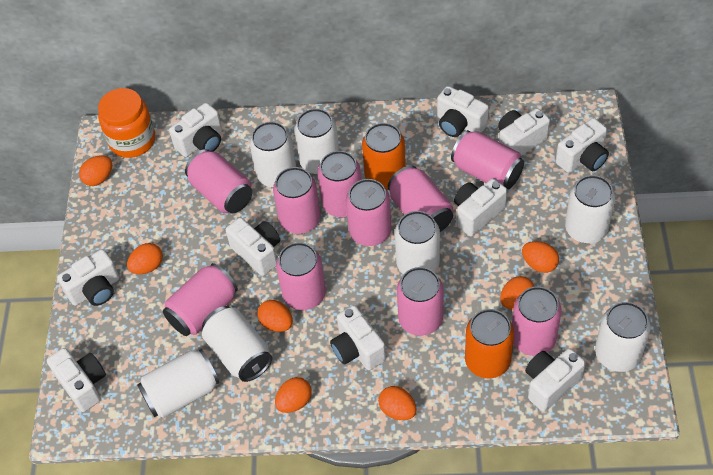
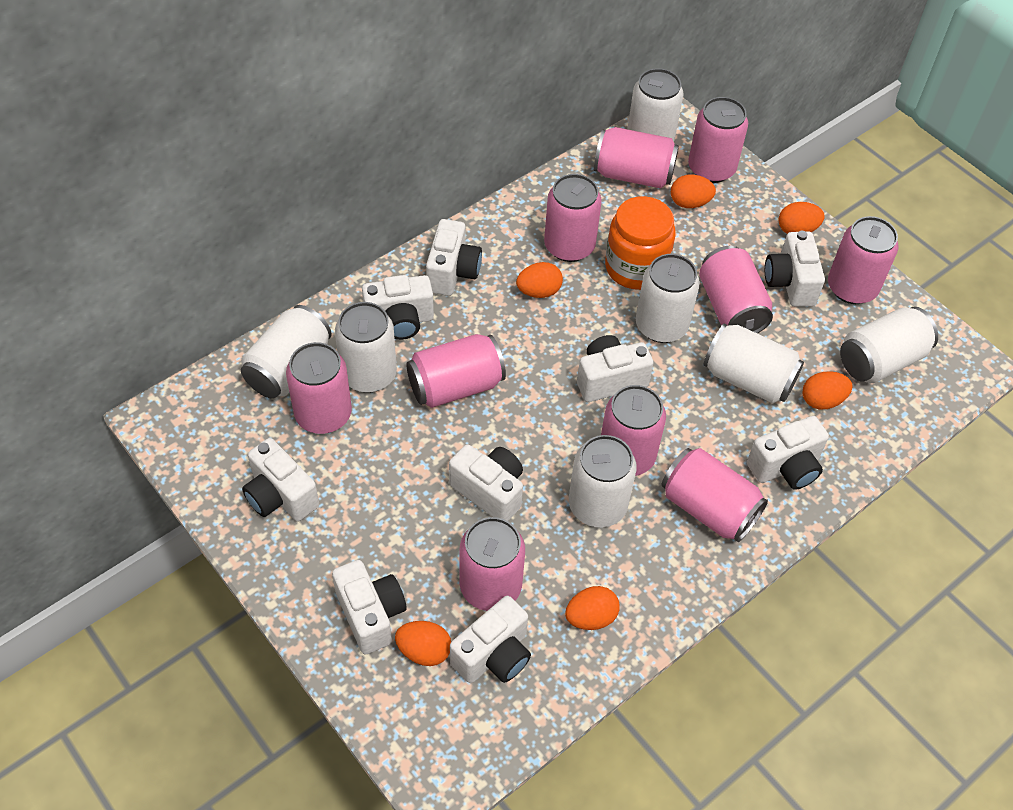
orange can: [362,123,406,190] [465,309,514,378] = 2 -> none = 0
orange egg: [79,155,112,186] [127,243,163,274] [257,300,293,332] [275,377,312,413] [378,386,417,420] [500,276,534,309] [522,241,559,273] = 7 -> [395,621,451,666] [516,262,563,298] [565,586,620,630] [671,174,716,208] [779,202,825,234] [803,371,852,409] = 6
white camera: [47,348,106,412] [57,249,119,306] [169,103,222,157] [226,218,280,276] [330,305,386,370] [437,86,489,137] [454,179,507,237] [498,108,550,156] [525,348,586,412] [556,118,609,173] = 10 -> [242,438,319,521] [332,560,407,654] [362,275,434,340] [426,219,482,296] [449,444,523,521] [450,596,531,683] [577,335,653,402] [747,416,829,490] [765,231,825,307] = 9

